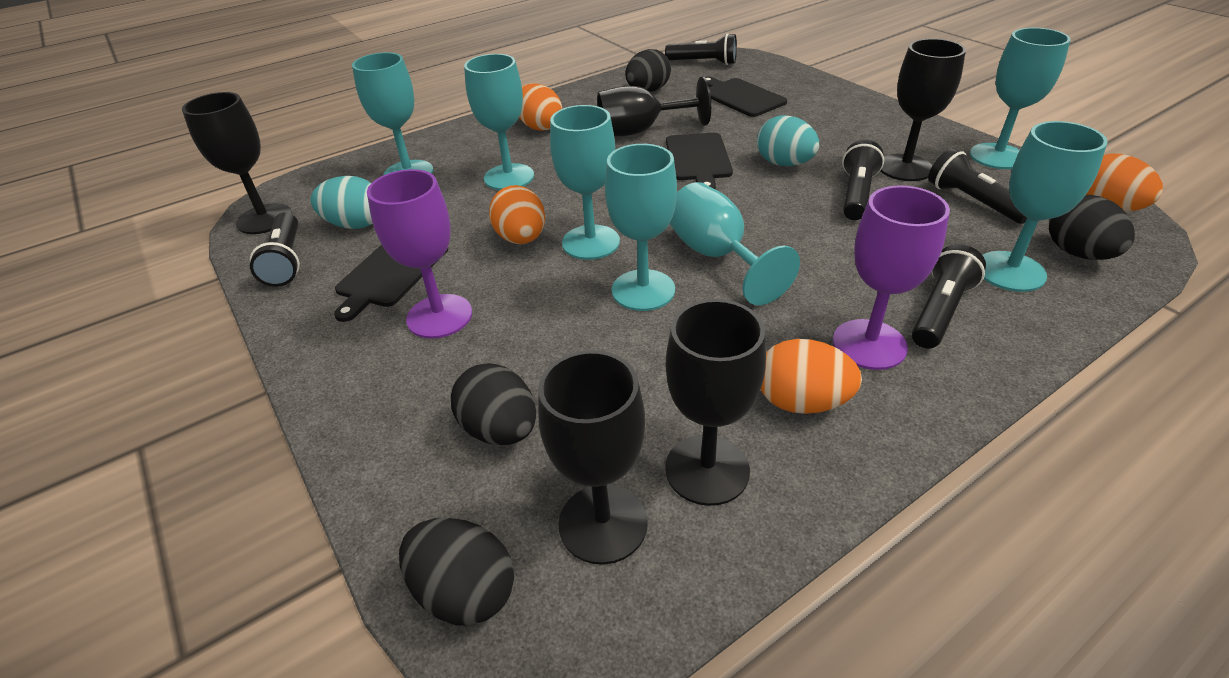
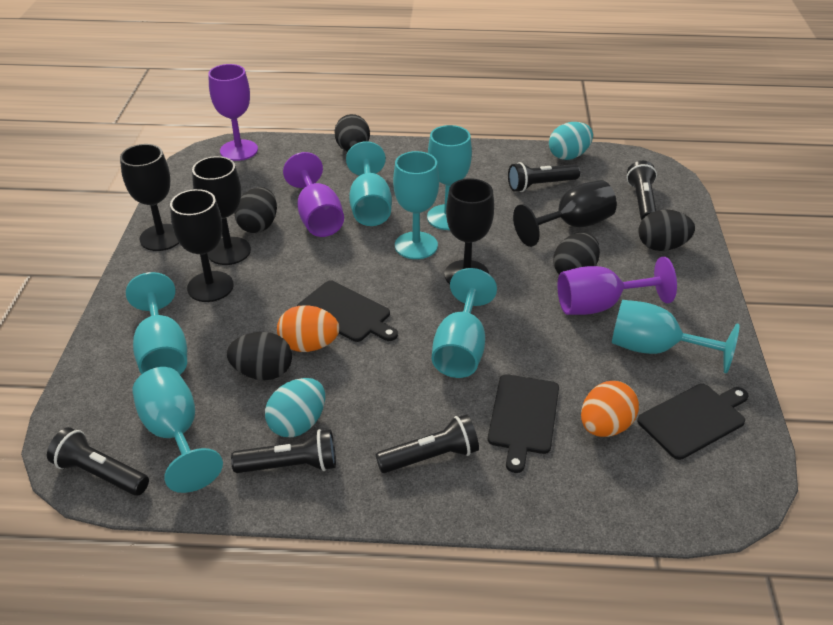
black egg: [399,518,514,626] [451,363,536,445] [625,49,671,92] [1049,195,1135,260] = 4 -> [227,332,292,380] [234,187,277,233] [334,114,370,152] [553,233,600,274] [639,209,695,251] = 5
orange egg: [489,185,545,244] [519,83,562,131] [761,339,862,414] [1086,153,1163,212] = 4 -> [277,305,339,352] [581,381,639,437] = 2
purple goblet: [367,169,472,339] [833,185,950,370] = 2 -> [208,64,258,161] [283,152,344,237] [557,257,677,315] = 3

